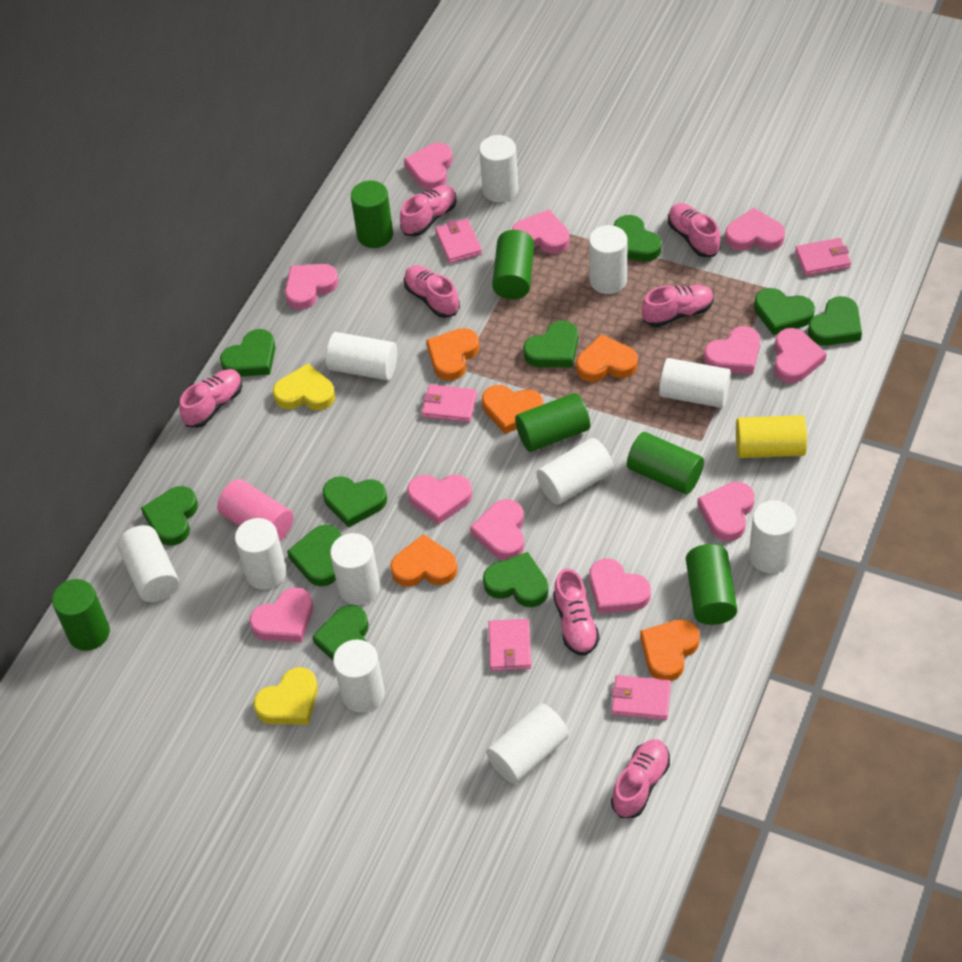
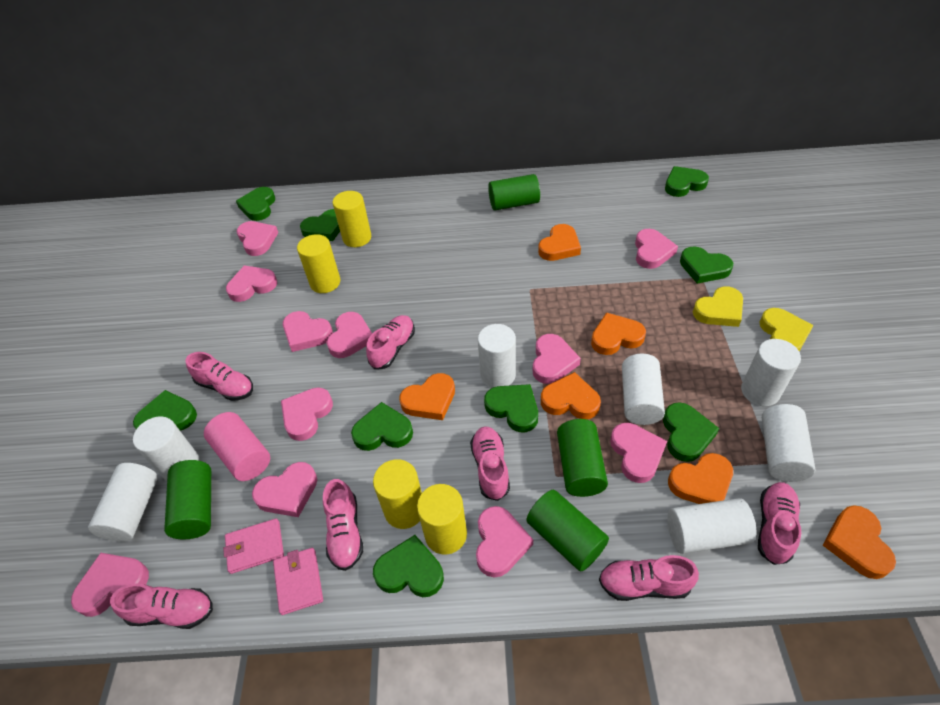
green cylinder: [52,579,110,651] [351,180,393,248] [492,230,534,299] [515,393,590,452] [627,432,704,494] [686,544,737,625] = 6 -> [164,460,211,540] [488,174,540,211] [526,490,609,572] [557,419,608,497] = 4
green heart: [141,486,198,546] [220,329,276,377] [287,525,342,586] [312,605,369,660] [323,476,387,528] [483,552,548,607] [523,321,578,367] [614,215,661,261] [754,288,815,335] [808,296,862,346] = 10 -> [133,390,197,431] [236,187,275,221] [300,209,340,241] [351,402,413,451] [373,535,444,597] [484,384,538,432] [663,402,720,462] [665,166,709,197] [680,246,733,284] = 9
orange heart: [390,534,458,587] [426,328,479,381] [482,385,544,434] [576,334,638,382] [640,619,700,681] = 5 -> [399,373,455,420] [538,224,581,261] [541,372,601,419] [591,312,646,355] [668,453,733,504] [823,505,896,579] = 6
pink wallet: [422,384,477,422] [435,219,482,263] [488,619,532,671] [612,675,671,720] [795,238,851,276] = 5 -> [223,518,284,574] [273,548,323,615] = 2
white cylinder: [117,525,179,602] [235,518,287,590] [326,332,397,380] [330,533,380,605] [333,639,385,713] [479,135,518,202] [486,703,569,784] [537,438,613,505] [589,225,627,294] [659,358,731,408] [749,500,796,573] = 11 -> [88,463,158,542] [133,416,200,481] [478,324,516,388] [622,354,665,425] [667,498,756,554] [741,339,801,406] [762,404,816,482] = 7
yellow cylinder: [736,415,807,458] = 1 -> [297,234,340,293] [333,191,371,247] [373,459,422,529] [417,484,467,555] = 4

